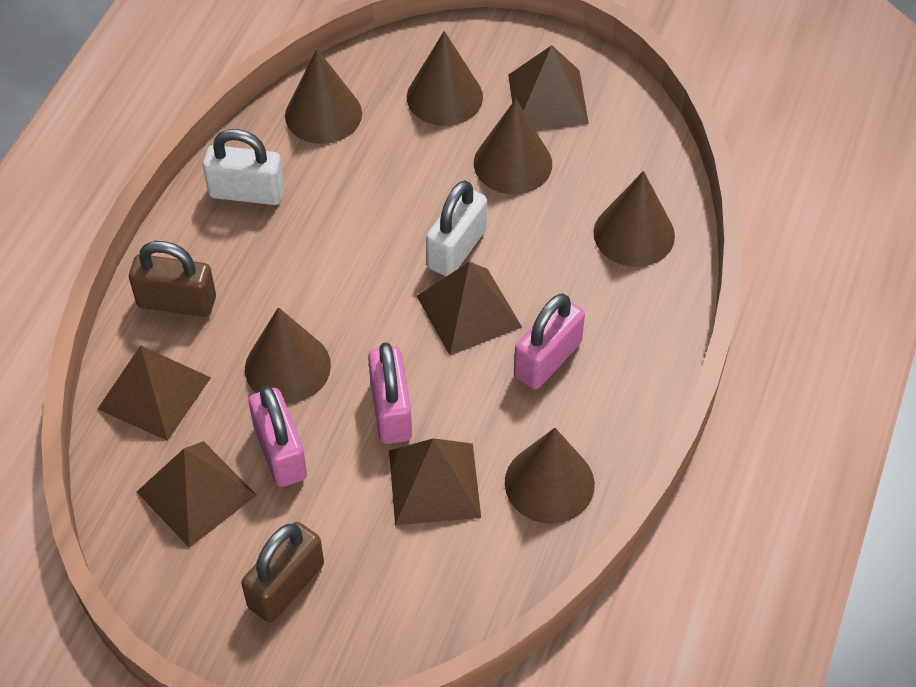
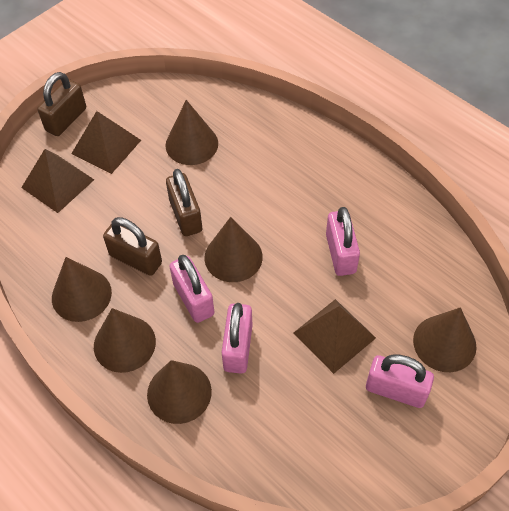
brown padlock: [129,241,216,317] [241,522,324,623] = 2 -> [37,72,86,136] [103,217,162,276] [166,169,202,236] = 3
brown pyramid: [98,345,211,441] [137,441,256,548] [389,438,481,525] [417,262,522,355] [508,45,589,128] = 5 -> [21,149,94,213] [71,111,141,174] [294,299,376,374] = 3
pink padlock: [249,386,307,487] [368,343,412,444] [514,294,585,389] = 3 -> [170,255,215,323] [221,303,253,374] [326,207,360,276] [366,354,434,408] = 4
white padlock: [203,129,284,205] [426,180,487,276] = 2 -> none = 0

